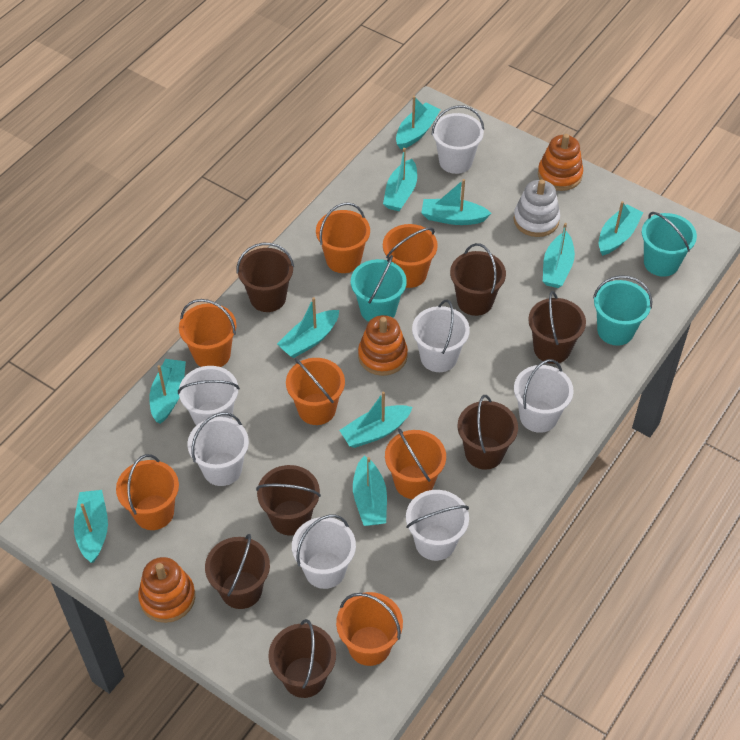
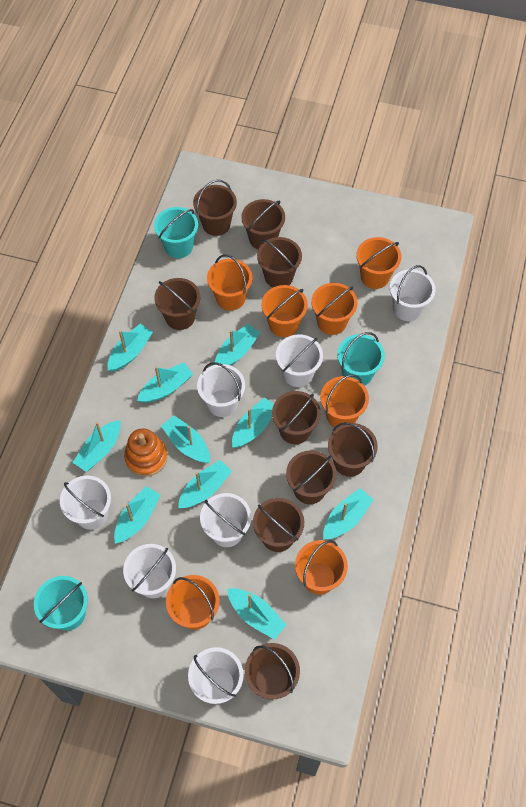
brown bucket: [205,534,270,609] [237,243,294,312] [256,465,321,535] [268,619,336,698] [450,243,506,316] [458,395,518,470] [528,291,586,364] = 7 -> [154,278,200,330] [193,179,237,236] [241,199,285,249] [245,643,300,699] [253,498,304,552] [257,237,302,287] [272,391,321,444] [286,450,337,504] [328,422,378,477] = 9
orange stacking toy: [138,557,195,623] [358,315,408,376] [538,134,583,191] = 3 -> [124,428,167,477] = 1
white stacking toy: [513,179,560,237] = 1 -> none = 0

